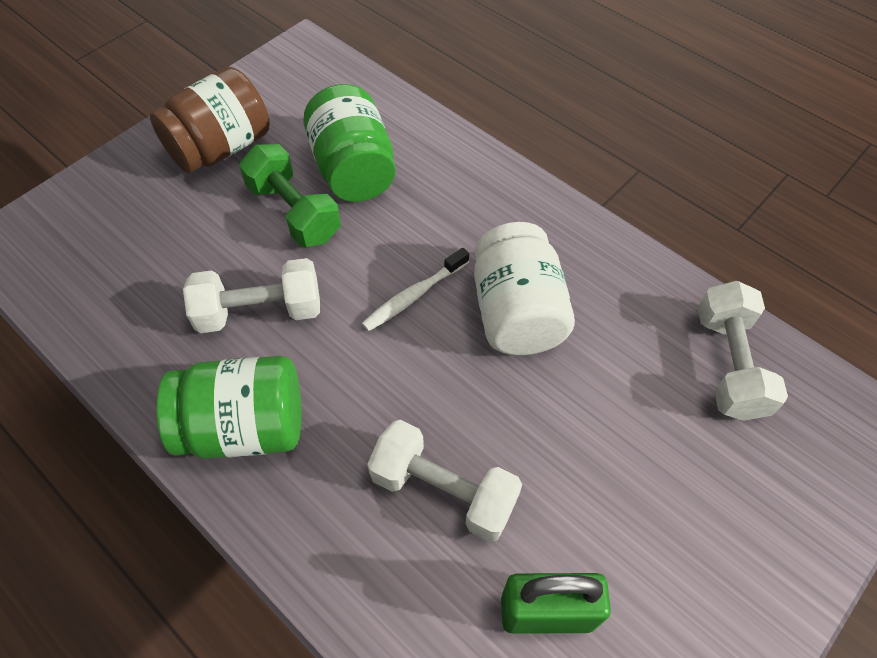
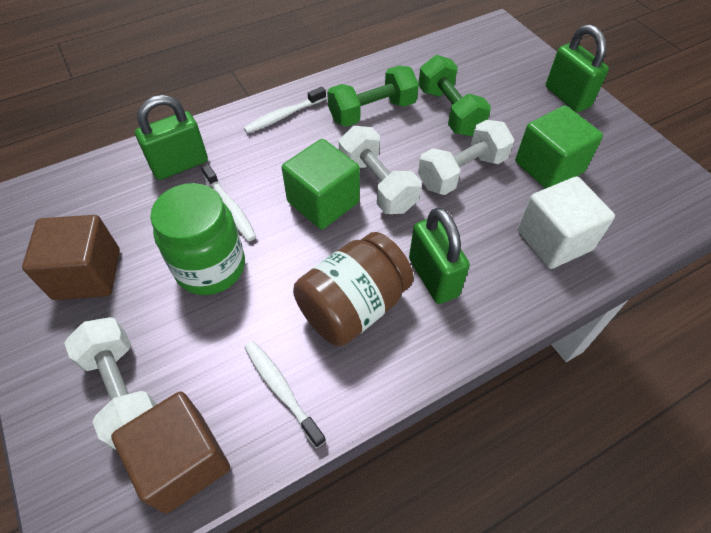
brown cube: none = 0 -> [22,215,120,300] [111,391,230,514] = 2
green cube: none = 0 -> [282,139,360,229] [515,105,603,189] = 2
green dumbbell: [239,144,341,247] = 1 -> [327,66,419,127] [418,55,491,136] = 2
green jar: [157,356,302,459] [303,84,396,202] = 2 -> [150,183,245,295] = 1
green padlock: [501,573,611,634] = 1 -> [135,95,208,180] [409,207,470,304] [546,24,609,112] = 3
white cube: none = 0 -> [517,177,615,269] = 1
white jar: [474,222,575,356] = 1 -> none = 0
white toothbrush: [362,248,469,331] = 1 -> [201,163,256,242] [244,87,326,134] [244,341,326,448] = 3

